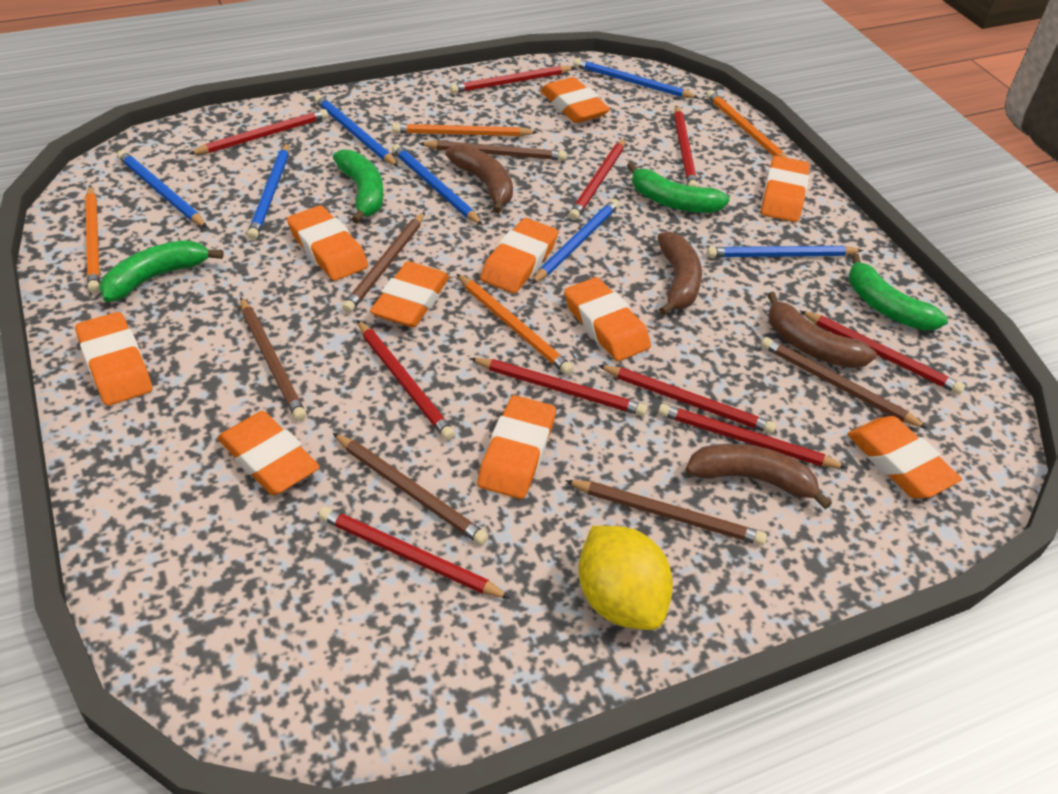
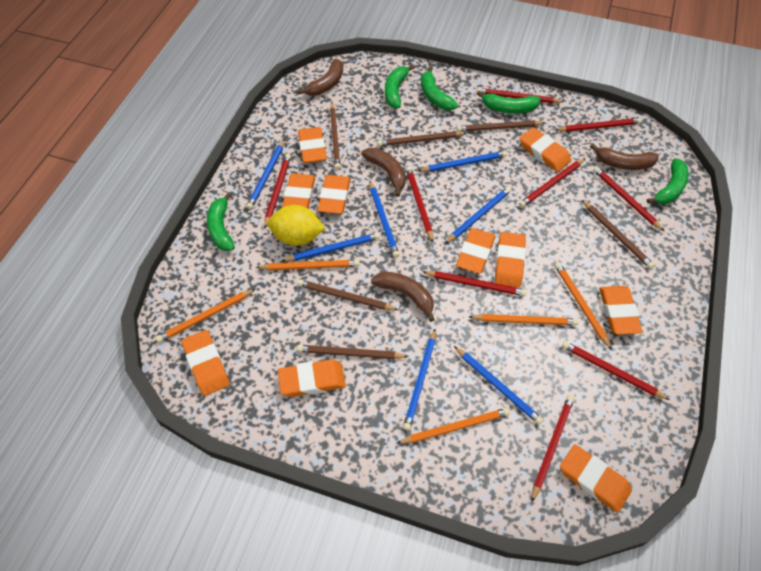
green banana: [99,240,224,302] [333,149,383,224] [627,162,730,213] [849,253,948,331] = 4 -> [207,192,235,251] [385,64,415,108] [421,66,458,110] [477,91,541,113] [647,158,689,204] = 5
orange pencil: [85,185,100,293] [392,123,538,136] [457,274,573,375] [706,90,788,158] = 4 -> [155,289,255,343] [256,260,360,270] [397,408,510,444] [469,314,578,326] [555,262,612,350] = 5
red pencil: [189,109,328,155] [319,507,511,599] [357,320,455,440] [450,66,575,93] [470,358,648,416] [569,138,626,220] [598,365,776,434] [658,404,847,468] [674,105,698,187] [800,311,965,394] = 10 -> [264,154,291,229] [406,166,433,242] [422,271,527,296] [477,88,564,103] [519,158,585,207] [531,395,574,503] [555,118,642,132] [562,341,670,400] [593,166,664,231] = 9

